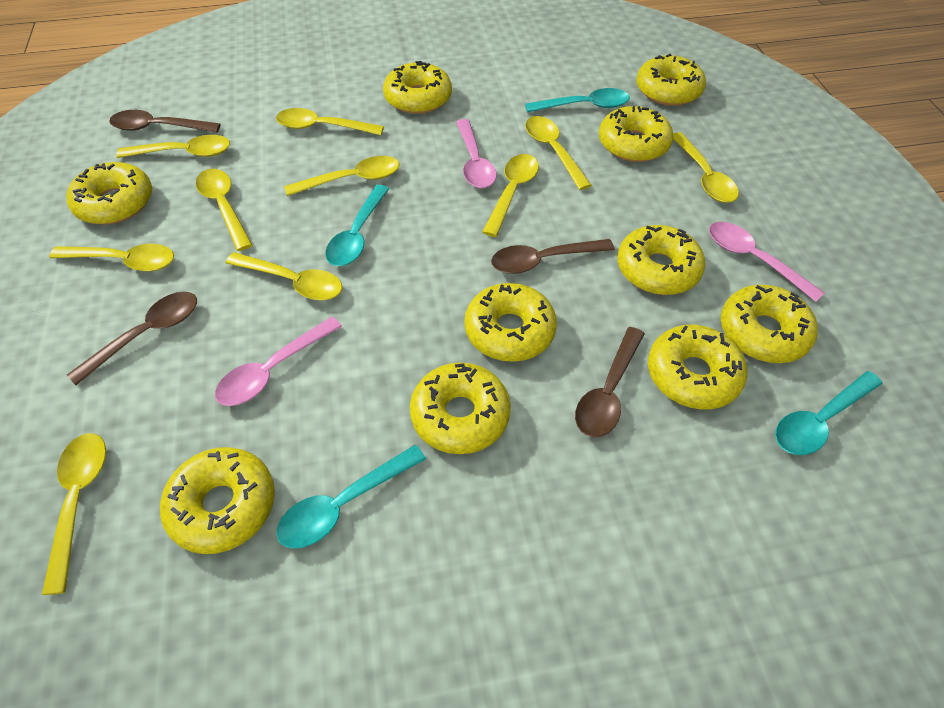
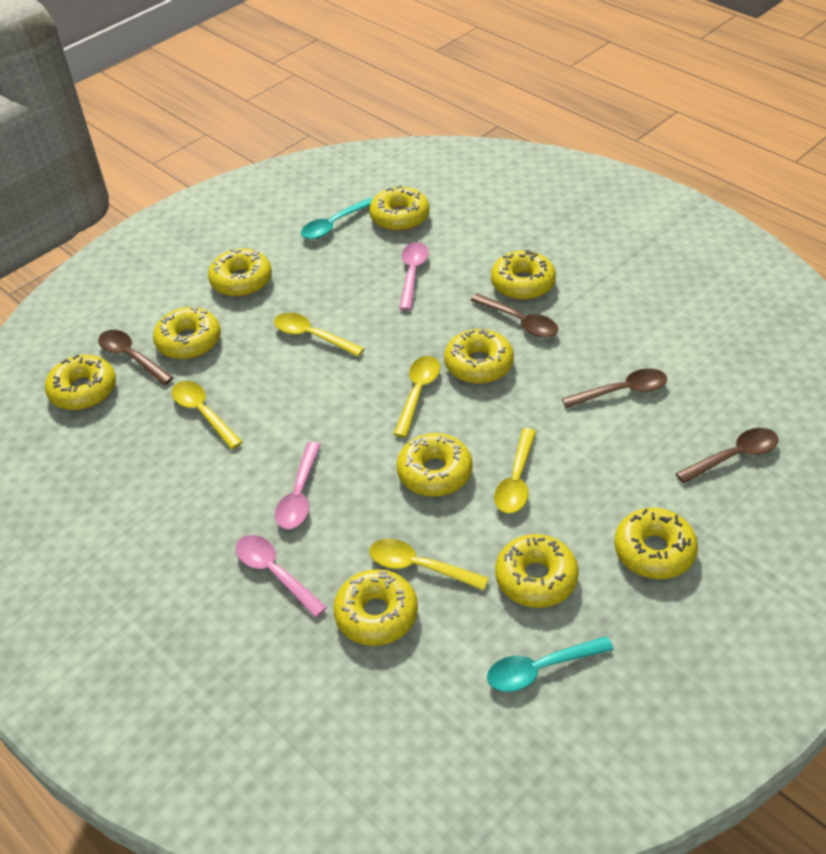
turquoise spoon: [276,445,426,548] [325,185,389,266] [525,88,630,113] [775,371,883,455] = 4 -> [301,198,373,239] [487,636,614,692] = 2
yellow spoon: [42,433,106,595] [49,244,174,272] [116,135,230,158] [196,169,252,251] [226,252,342,300] [276,108,384,135] [284,156,400,196] [482,154,539,237] [525,116,592,190] [673,132,739,203] = 10 -> [172,381,242,449] [274,312,365,357] [369,539,489,591] [394,356,440,438] [494,428,536,513] = 5

